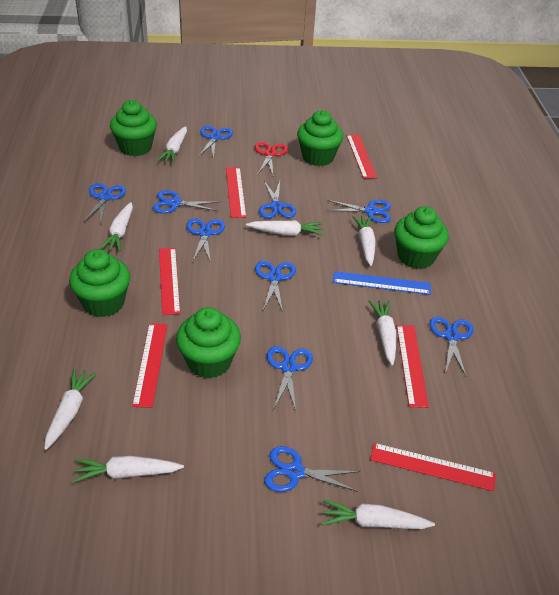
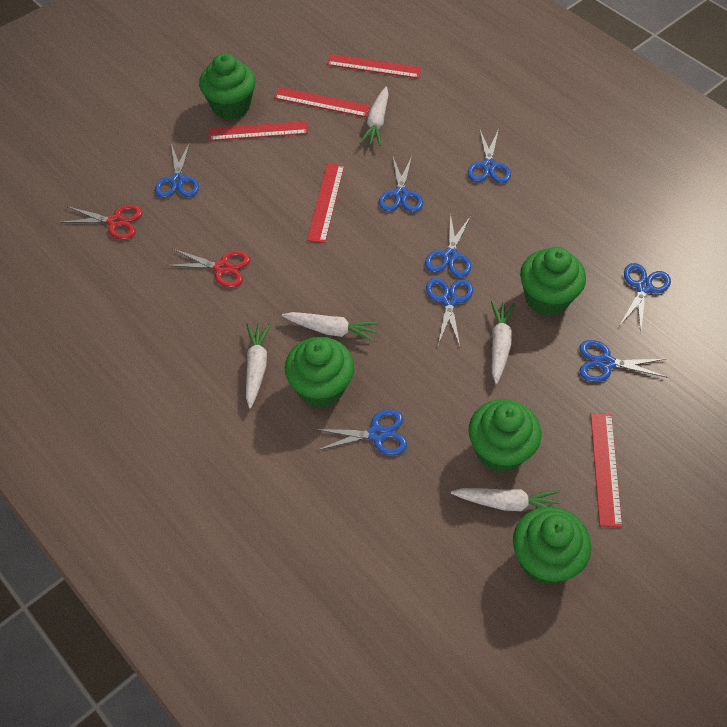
blue ruler: [333,271,431,295] = 1 -> none = 0
blue scissors: [84,183,126,223] [153,190,221,213] [186,219,225,263] [198,126,233,159] [255,261,296,312] [259,181,296,218] [264,446,360,492] [267,346,313,411] [326,200,391,223] [429,317,473,376] = 10 -> [155,142,199,198] [314,409,407,455] [379,156,423,212] [425,213,471,277] [426,278,473,346] [468,128,511,183] [579,340,668,382] [620,263,671,332] = 8
red ruler: [132,323,168,408] [159,248,180,315] [226,167,246,218] [346,134,377,179] [370,443,496,491] [396,325,429,408] = 6 -> [209,121,308,141] [274,87,371,117] [307,163,344,243] [327,54,422,78] [590,413,622,527] = 5
red scissors: [254,142,288,175] = 1 -> [60,205,143,240] [165,249,250,288] = 2
white carrot: [44,368,97,450] [73,456,184,483] [100,202,133,252] [157,126,187,164] [246,220,323,236] [322,500,435,529] [352,216,376,266] [369,300,396,366] = 8 -> [246,323,271,408] [282,312,379,342] [360,87,389,146] [451,488,560,511] [491,301,515,384] = 5

